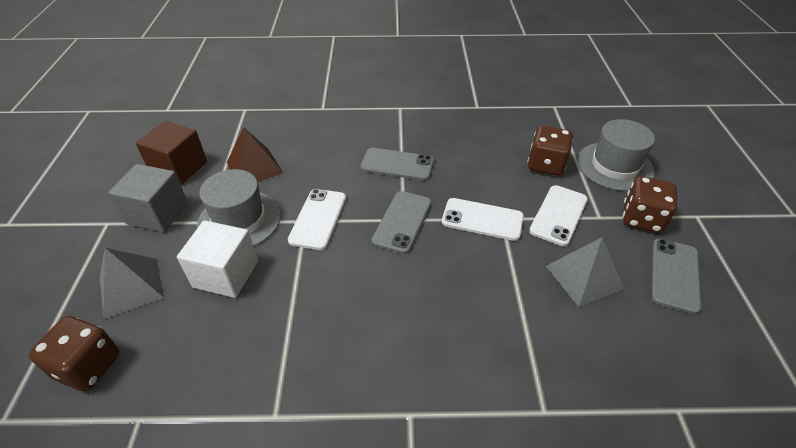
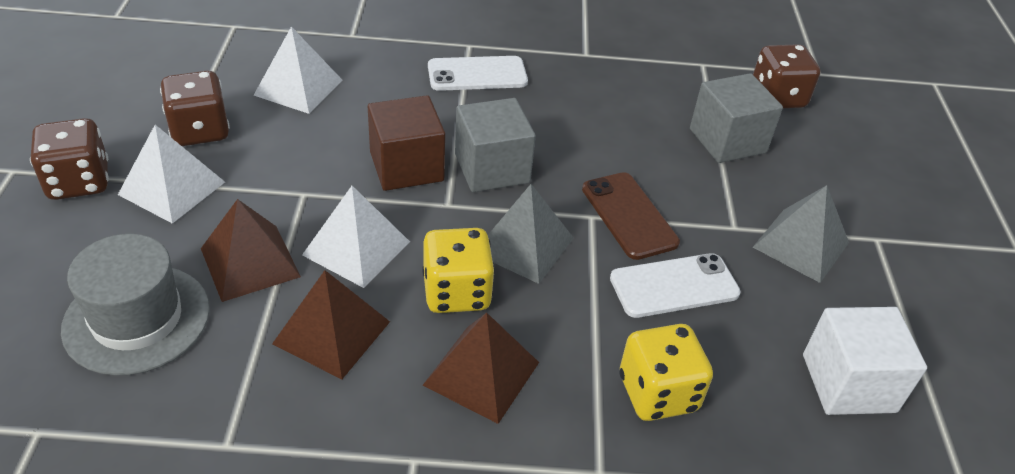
brown phone: none = 0 -> [582,172,680,260] = 1
brown pyramid: [227,127,283,182] = 1 -> [201,199,301,302] [272,270,390,379] [423,313,539,424] = 3
grey cube: [108,164,188,232] = 1 -> [455,98,536,192] [690,73,783,163] = 2
grey hat: [197,169,281,246] [577,119,655,191] = 2 -> [61,234,210,376] = 1
grey phone: [360,148,434,181] [371,191,432,254] [651,239,701,314] = 3 -> none = 0
white phone: [288,189,346,250] [442,198,524,241] [529,185,588,246] = 3 -> [428,56,528,91] [610,253,741,318] = 2
white pyramid: none = 0 -> [118,125,225,224] [254,26,342,114] [302,186,410,288] = 3
yellow dice: none = 0 -> [422,228,495,313] [620,324,713,421] = 2

